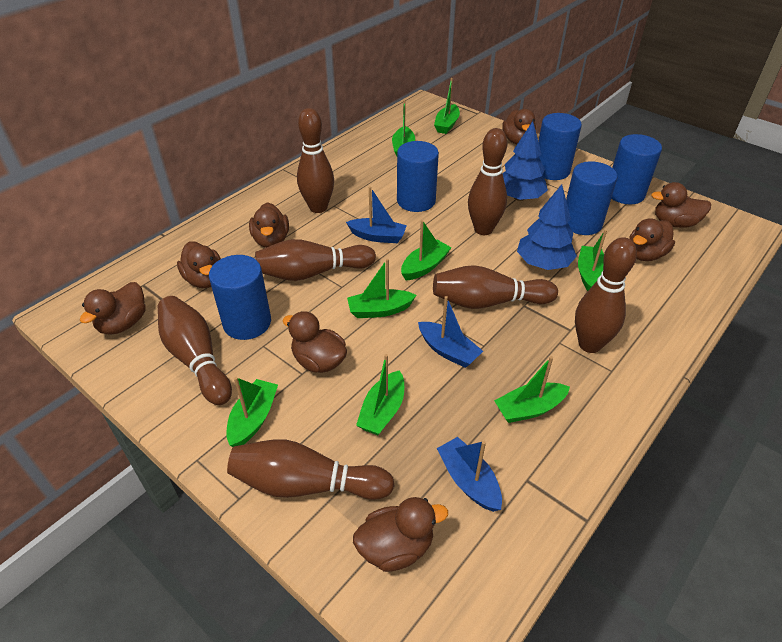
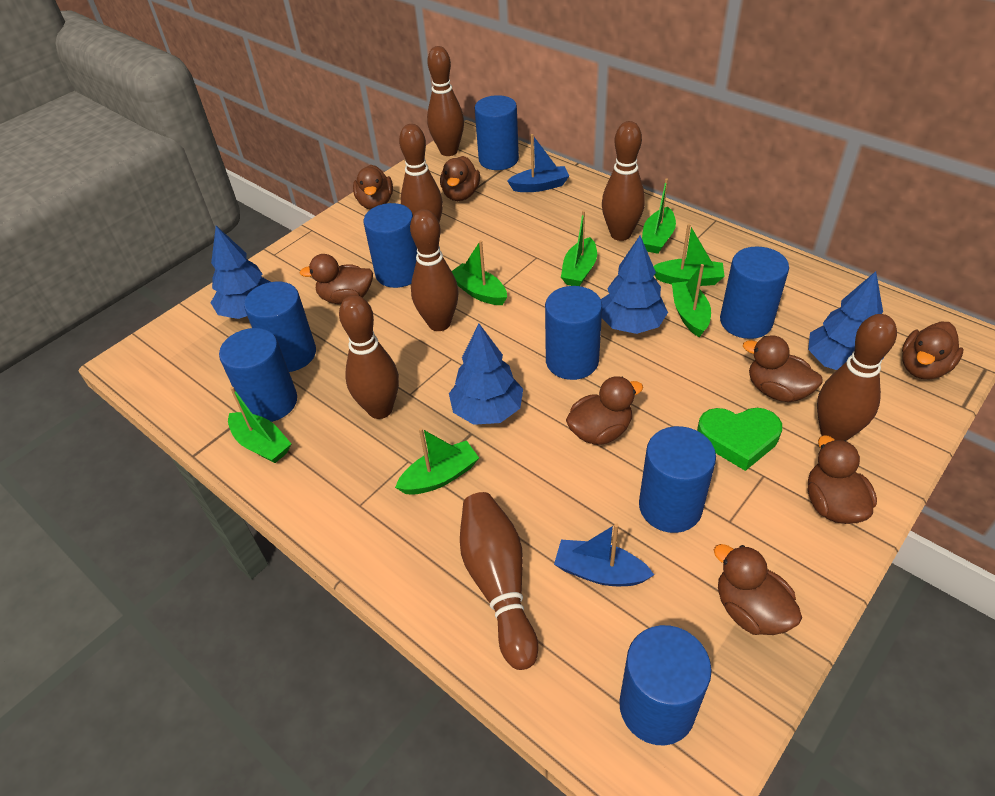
blue boat: [346,186,407,243] [418,296,483,368] [437,437,502,512] = 3 -> [507,134,569,192] [554,523,654,586] = 2
blue cylinder: [209,255,271,340] [397,141,439,212] [538,113,582,180] [566,161,617,235] [611,134,662,204] = 5 -> [219,328,297,422] [244,282,316,372] [364,203,417,288] [475,95,519,170] [545,286,602,380] [619,625,712,745] [639,426,716,533] [720,247,789,339] = 8
blue tree: [502,121,548,201] [517,184,577,270] = 2 -> [211,226,270,319] [449,324,523,425] [601,236,668,334] [808,271,885,370] = 4
green boat: [226,377,278,447] [347,259,416,318] [356,354,404,435] [392,100,415,156] [401,220,452,280] [434,78,460,134] [494,356,570,423] [578,230,607,291] = 8 -> [228,387,291,463] [395,428,479,495] [452,240,507,305] [561,210,597,286] [642,178,676,254] [653,224,725,286] [672,264,711,337] = 7
green heart: none = 0 -> [697,408,782,471] = 1

